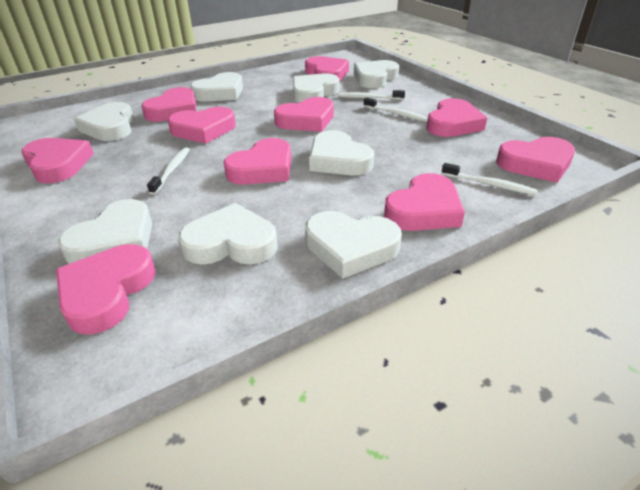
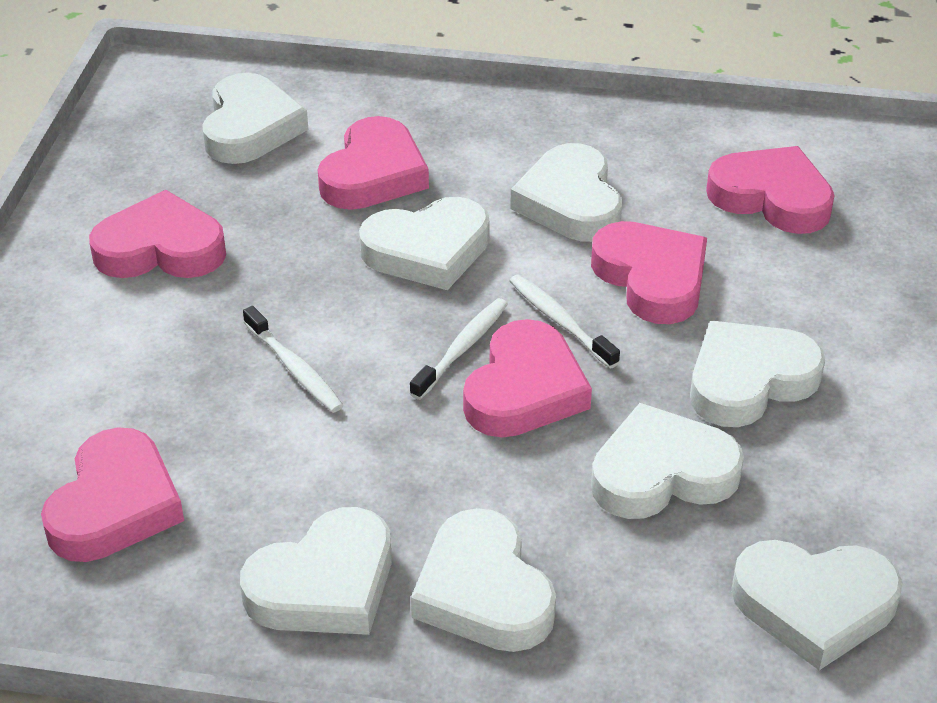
pink heart: [22,138,94,183] [56,244,156,334] [141,87,196,122] [168,107,236,144] [223,138,291,185] [274,97,334,132] [305,56,349,81] [384,173,465,231] [426,98,487,137] [496,137,575,183] = 10 -> [41,427,184,562] [89,190,226,278] [318,116,429,210] [463,319,592,437] [591,221,707,324] [706,146,835,234] = 6
white toothbrush: [147,147,190,195] [338,90,405,100] [364,97,428,122] [442,163,538,195] = 4 -> [243,306,344,413] [410,298,508,400] [509,275,620,368] = 3

